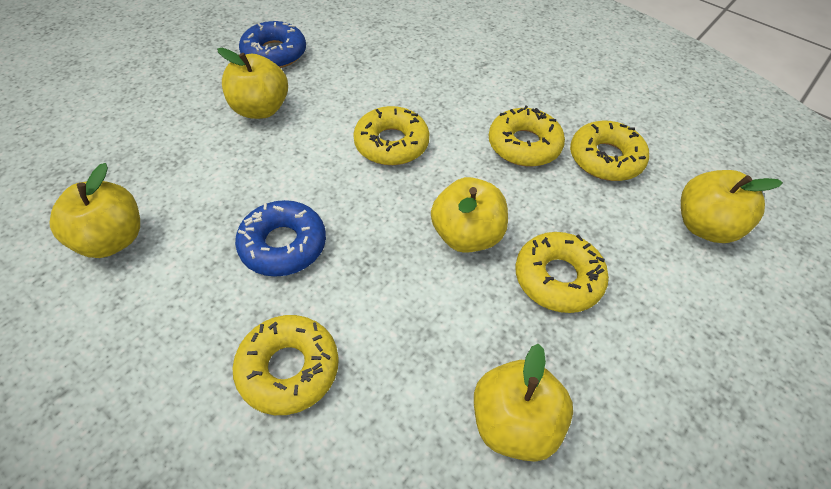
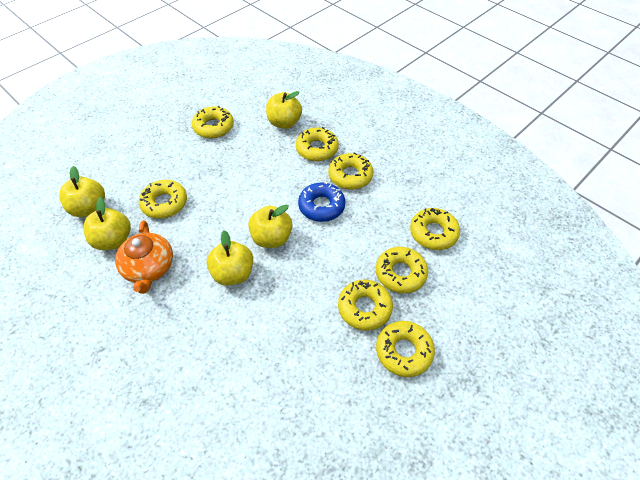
blue donut: [235,200,326,277] [239,21,306,68] = 2 -> [298,181,345,222] = 1
orange teapot: none = 0 -> [115,220,173,294] = 1
yellow donut: [233,315,339,415] [353,106,429,165] [489,105,565,167] [515,232,609,313] [570,121,649,181] = 5 -> [139,180,187,219] [192,106,234,138] [296,127,339,161] [328,152,373,190] [338,280,393,331] [376,247,428,293] [376,321,435,377] [410,208,460,250] = 8

